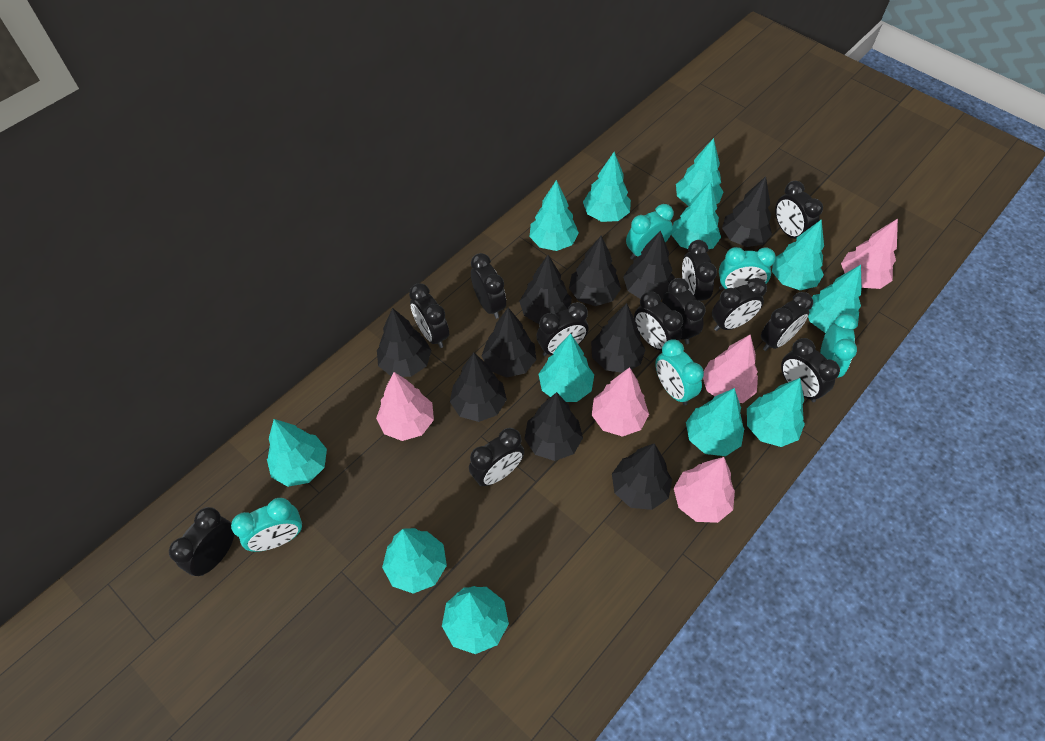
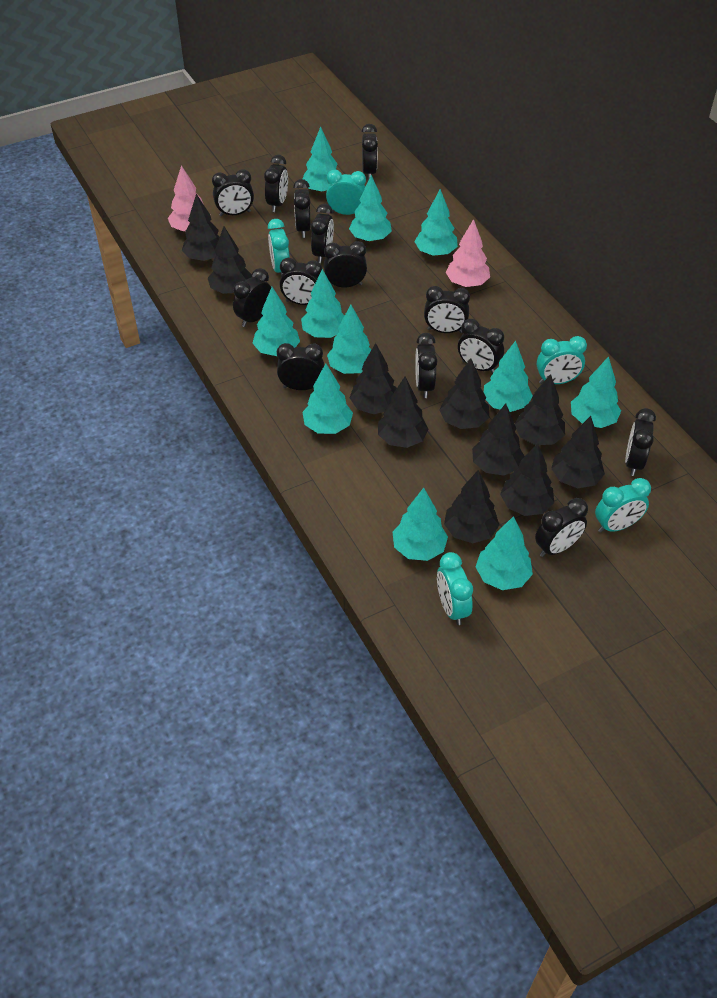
black clock: [169,507,235,576] [409,283,449,348] [469,428,524,486] [471,253,506,319] [536,302,589,356] [634,291,683,351] [662,278,706,344] [682,240,717,301] [712,278,767,331] [761,292,813,351] [775,181,823,239] [781,338,840,402] = 12 -> [212,169,254,216] [233,268,271,327] [264,155,288,212] [277,343,324,390] [279,258,322,305] [293,179,311,238] [311,204,334,263] [324,241,367,287] [362,124,378,180] [415,333,437,398] [424,286,470,333] [458,319,504,374] [535,498,588,557] [625,408,656,476] = 14
pink tree: [376,372,434,441] [592,367,649,437] [674,457,735,523] [703,335,758,403] [841,219,898,289] = 5 -> [168,165,210,231] [445,219,490,287] = 2
turquoise tree: [267,419,327,487] [382,528,447,594] [442,586,509,654] [530,180,579,251] [538,334,594,402] [583,152,631,222] [671,181,721,249] [676,138,723,206] [686,388,744,456] [747,378,805,447] [772,220,824,290] [808,265,862,333] = 12 -> [252,287,300,356] [301,269,344,338] [303,126,337,193] [303,363,353,434] [327,305,371,374] [349,175,392,242] [393,488,448,561] [414,189,458,256] [476,516,533,590] [484,341,533,412] [571,356,621,428] = 11

